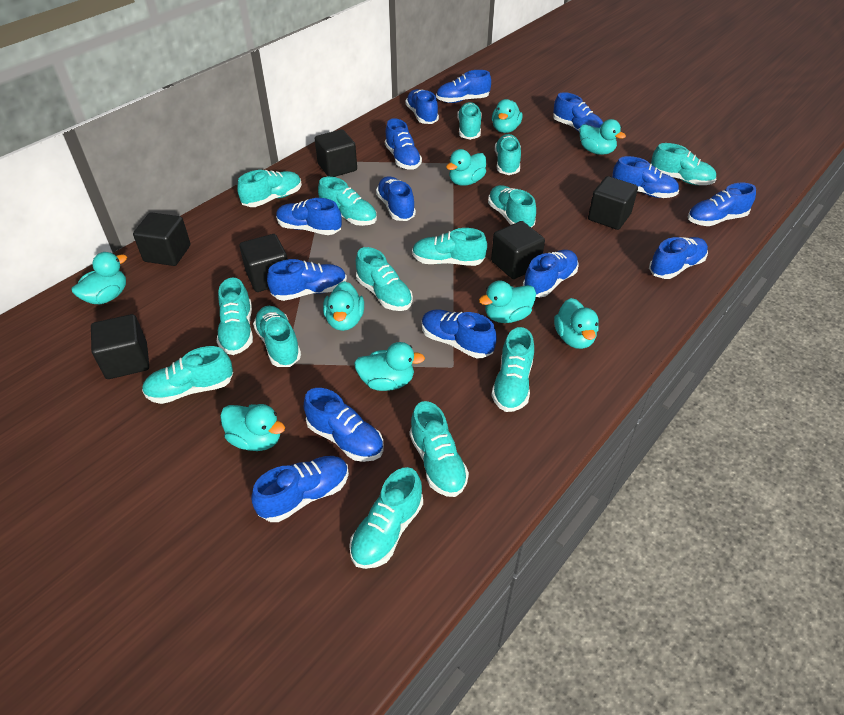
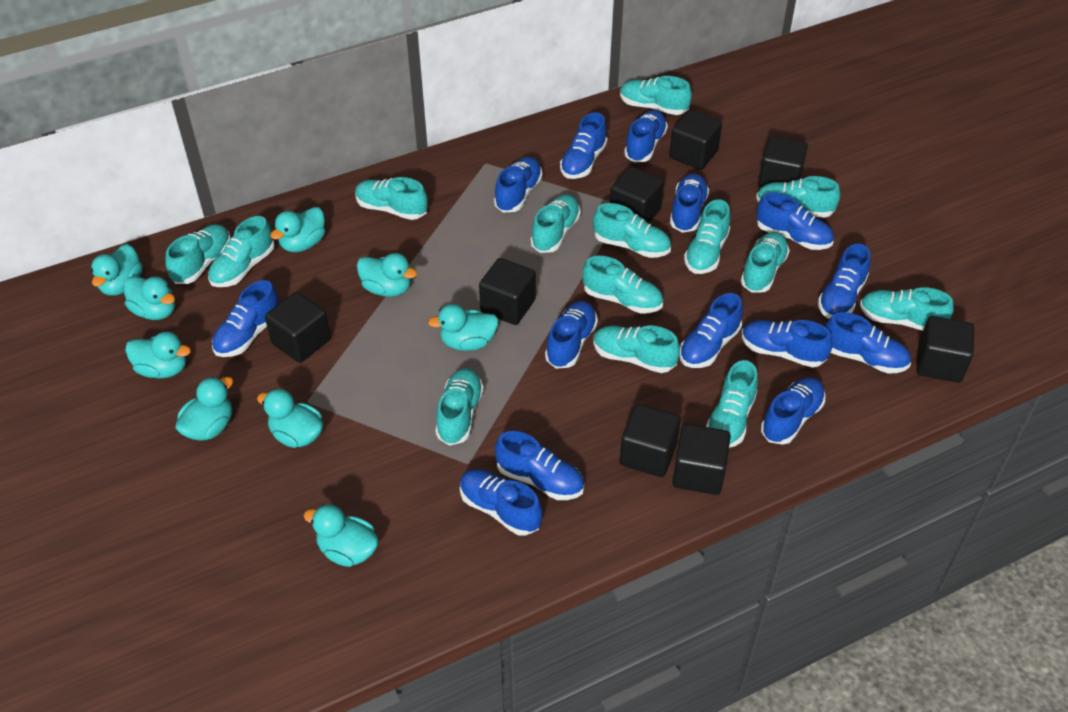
black cube: [91,314,149,379] [133,212,191,266] [240,234,288,292] [315,129,357,177] [491,221,545,279] [588,176,638,230] = 6 -> [265,292,331,363] [479,258,536,325] [610,166,664,223] [619,404,681,477] [669,110,722,170] [672,424,731,495] [758,136,808,188] [917,316,974,383] = 8

